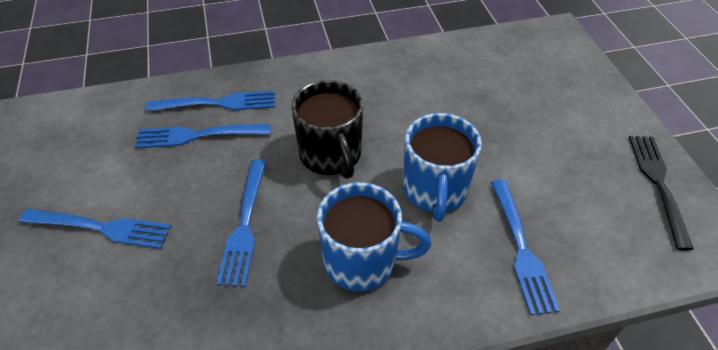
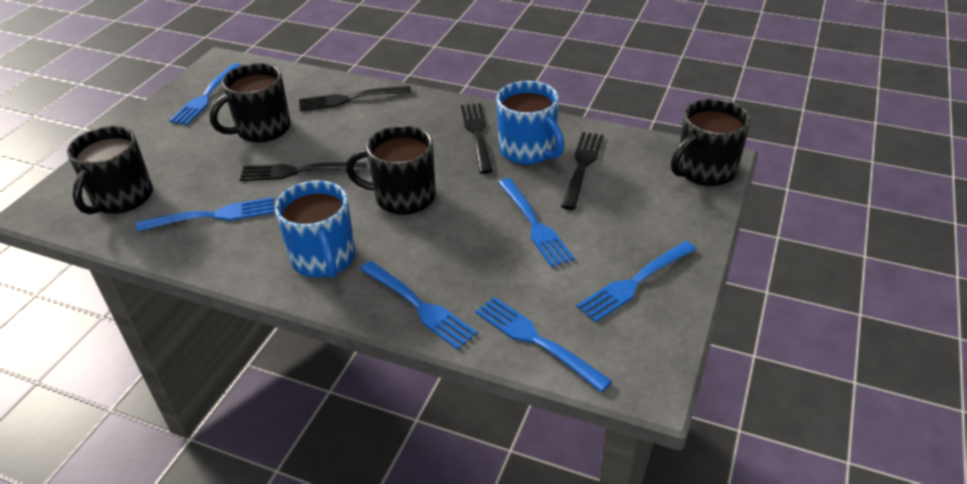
black fork: [629,136,694,251] = 1 -> [239,162,367,181] [299,86,411,111] [461,103,493,174] [561,132,604,210] = 4
black mug: [292,80,363,179] = 1 -> [67,126,153,215] [210,63,291,143] [346,125,436,215] [671,99,751,186] = 4
blue fork: [19,209,171,249] [135,124,271,148] [146,91,275,112] [216,159,266,287] [491,180,560,315] = 5 -> [136,197,274,232] [169,63,242,125] [360,261,478,350] [475,297,612,392] [498,178,575,267] [576,241,697,322] = 6

